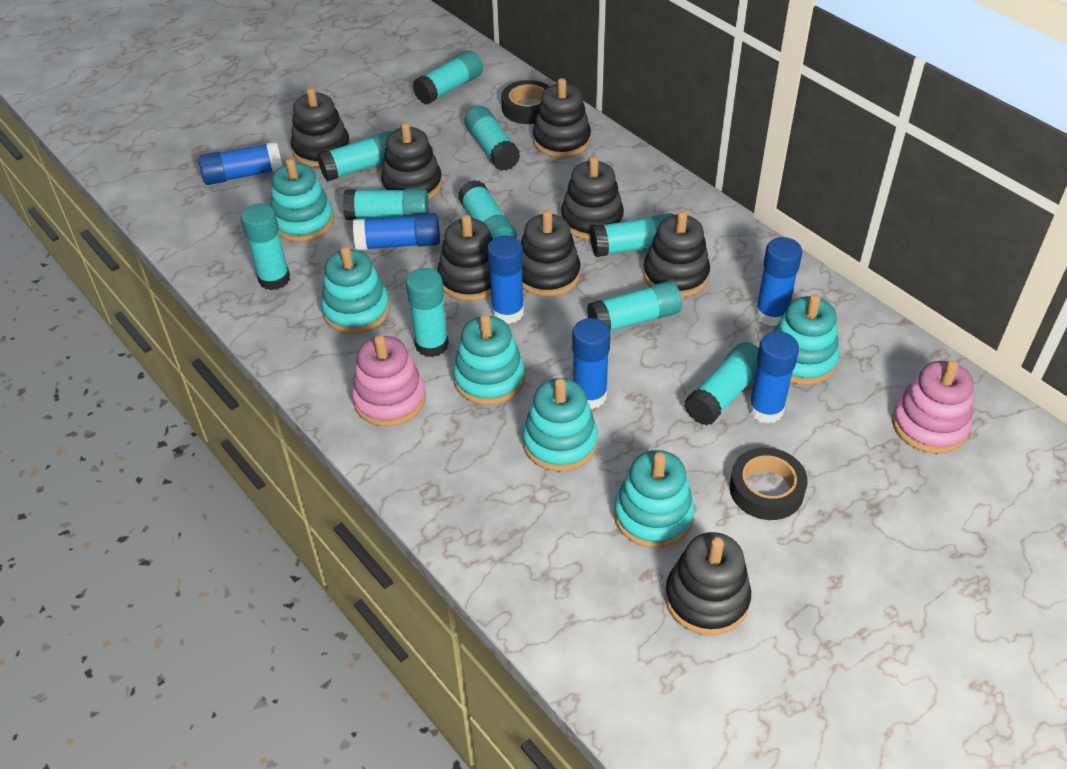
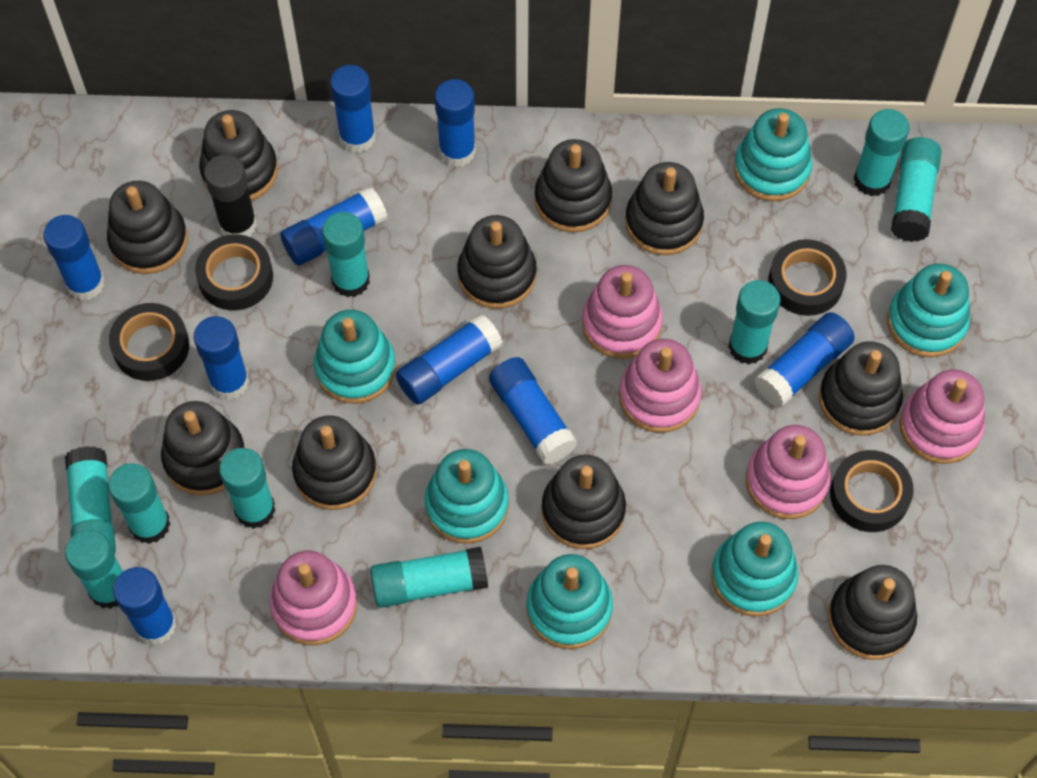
black glue stick: none = 0 -> [204,155,257,237] = 1
black stacking toy: [291,87,350,167] [381,122,442,200] [437,215,493,301] [521,210,581,297] [533,78,591,158] [561,156,624,240] [643,211,710,298] [665,532,751,636] = 8 -> [107,181,188,274] [161,401,245,496] [199,110,278,201] [292,415,377,510] [457,215,537,309] [534,139,612,233] [542,455,626,549] [625,162,704,255] [819,341,903,436] [828,565,917,660] = 10
black tape: [501,80,550,124] [729,447,808,520] = 2 -> [109,303,189,381] [195,234,273,310] [768,239,847,316] [830,450,914,532] = 4
blue glue stick: [198,142,282,185] [353,213,440,250] [487,236,524,324] [572,318,611,409] [748,332,799,424] [755,237,802,326] = 6 -> [43,215,105,300] [113,567,177,645] [194,316,249,400] [280,186,388,266] [330,65,376,153] [396,314,503,405] [435,79,476,167] [489,357,577,465] [754,312,855,408] = 9
pink stacking toy: [352,335,426,426] [892,360,974,454] = 2 -> [270,551,357,645] [582,265,663,359] [619,339,701,433] [746,425,831,519] [899,369,985,464] = 5
turquoise glue stick: [241,204,290,290] [317,131,392,181] [343,189,429,220] [406,268,449,357] [413,50,483,104] [458,180,517,239] [465,106,520,171] [587,281,682,331] [590,213,674,257] [685,342,759,425] = 10 -> [65,446,116,554] [65,530,123,609] [108,463,170,544] [219,448,275,529] [322,212,370,297] [370,547,488,608] [728,280,781,365] [854,109,910,196] [891,137,941,242] = 9

